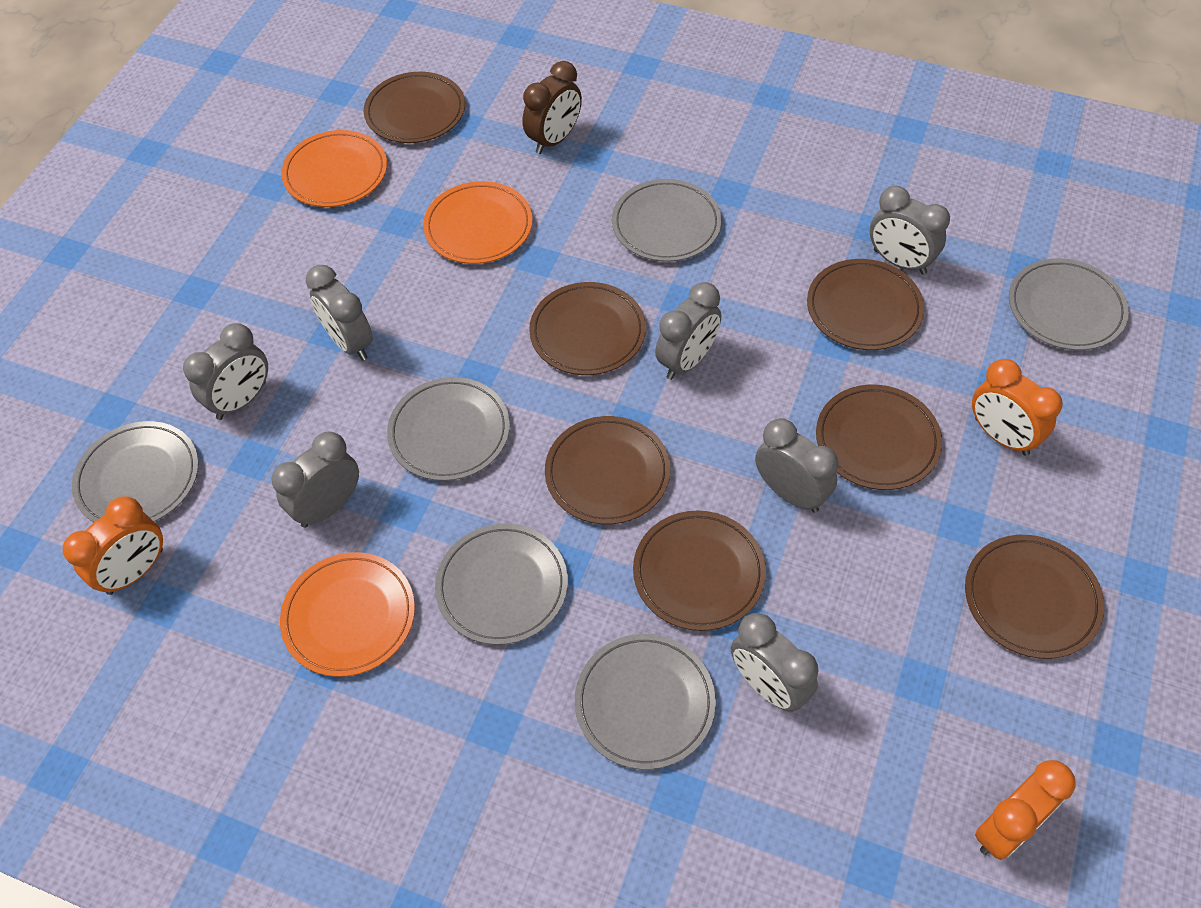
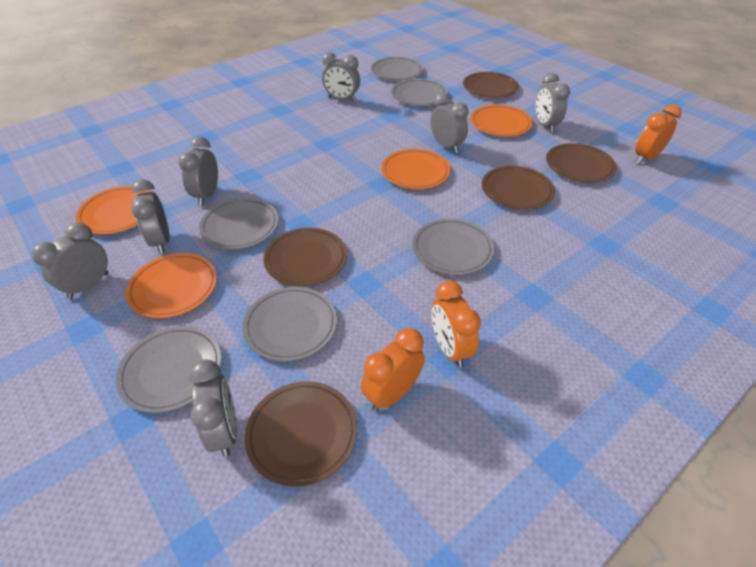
brown clock: [522,61,582,154] = 1 -> none = 0
brown plate: [364,72,465,143] [529,282,646,375] [545,416,670,524] [633,511,766,631] [807,259,924,350] [816,384,942,490] [965,535,1104,659] = 7 -> [245,381,357,487] [264,228,347,286] [463,72,519,98] [482,166,555,210] [546,143,617,183] = 5
orange plate: [280,552,415,677] [281,130,387,207] [423,181,533,264] = 3 -> [76,186,150,234] [126,253,217,318] [381,149,450,189] [471,105,533,136] = 4

